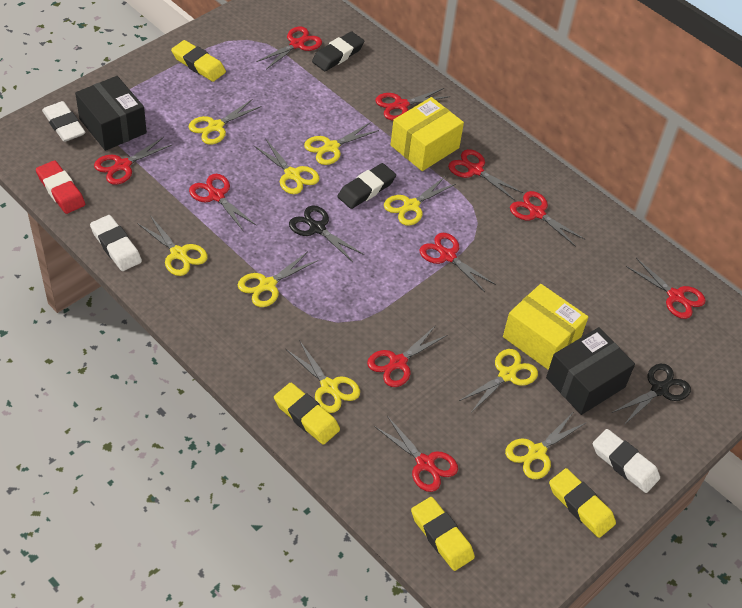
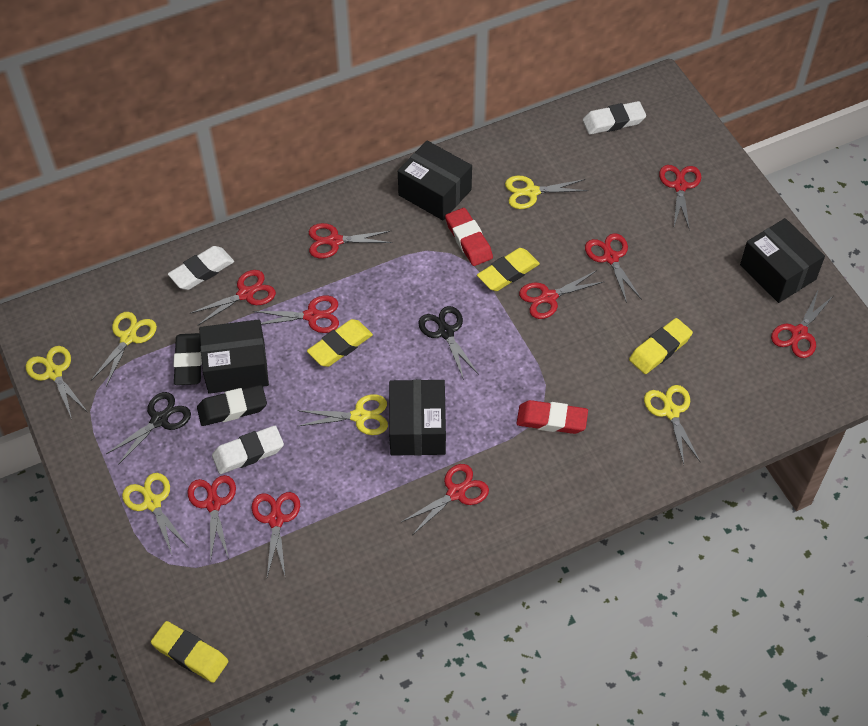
black box: [75,76,147,151] [546,327,635,415] = 2 -> [199,319,269,394] [389,380,446,456] [398,141,472,220] [740,218,825,303] = 4
red eraser: [36,160,85,214] = 1 -> [445,208,493,266] [516,400,588,434] = 2
yellow box: [391,97,464,171] [503,284,588,370] = 2 -> none = 0
yellow scissors: [137,215,208,276] [188,99,262,145] [238,252,318,307] [254,139,319,194] [286,340,360,413] [304,123,379,165] [384,176,456,226] [459,349,538,413] [505,413,587,479] = 9 -> [26,346,87,419] [91,312,157,386] [122,473,189,555] [297,394,388,435] [505,175,589,209] [644,385,701,464] = 6

